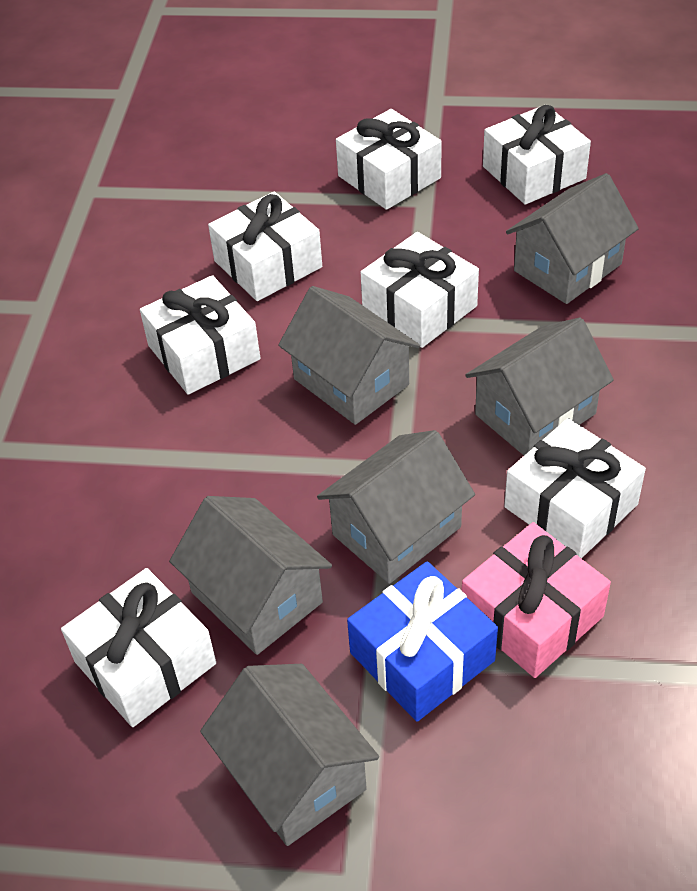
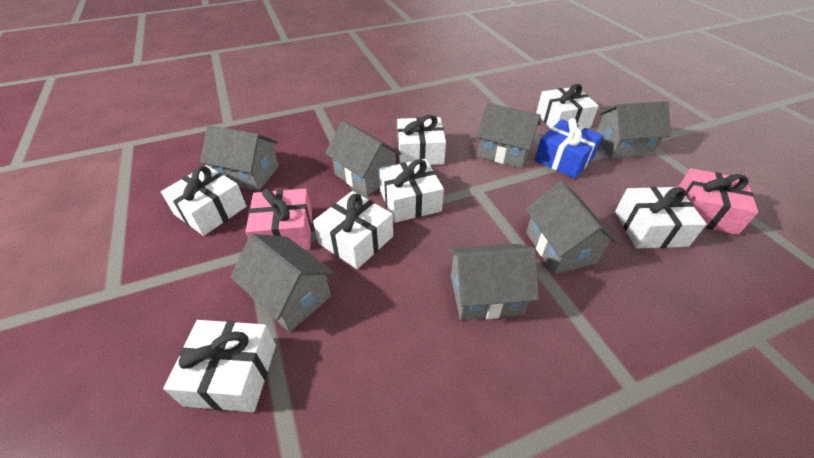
grey house: [169,496,332,655] [200,664,379,846] [278,286,420,425] [317,430,475,584] [466,318,614,455] [506,173,639,304] = 6 -> [200,125,279,191] [230,234,334,332] [325,121,402,196] [449,244,539,320] [476,103,541,168] [526,181,618,274] [597,101,671,159] = 7
pink gift: [462,522,611,678] = 1 -> [246,188,312,250] [678,168,758,235] = 2

